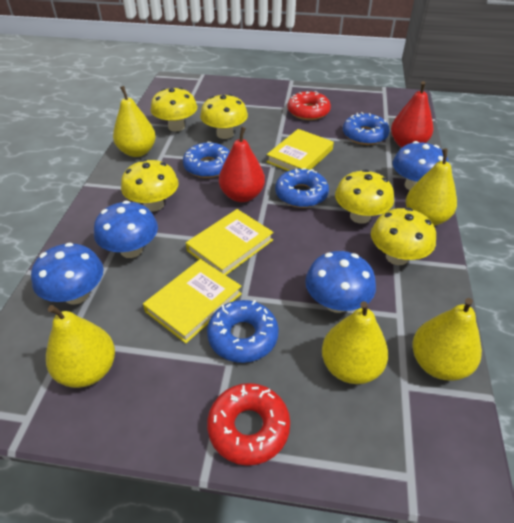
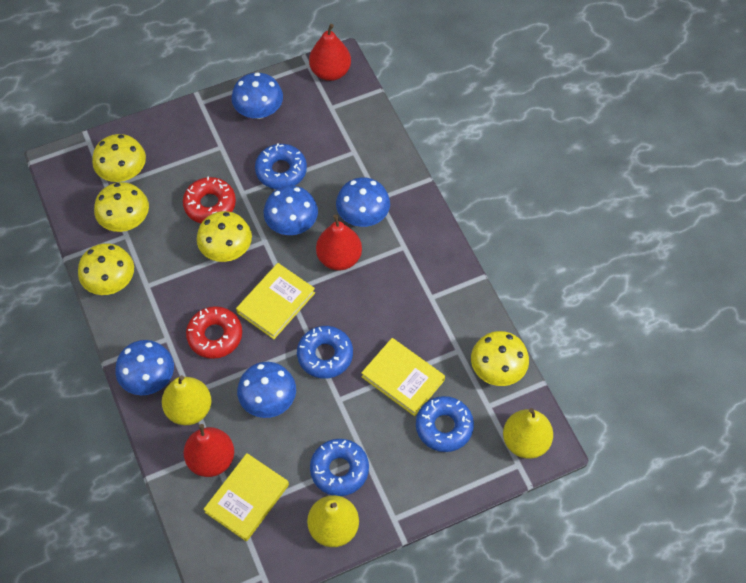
blue mushroom: [31,243,104,305] [94,201,158,258] [305,251,376,313] [393,141,449,190] = 4 -> [115,340,174,395] [231,72,283,119] [237,362,296,418] [264,186,318,235] [336,177,390,227] = 5
red pear: [219,127,265,202] [391,81,433,148] = 2 -> [184,424,234,477] [309,24,351,81] [316,215,362,270] = 3
yellow pear: [46,305,115,388] [113,86,156,157] [322,301,388,384] [406,148,457,226] [412,298,482,381] = 5 -> [162,375,212,425] [307,495,359,547] [503,408,553,459] = 3

